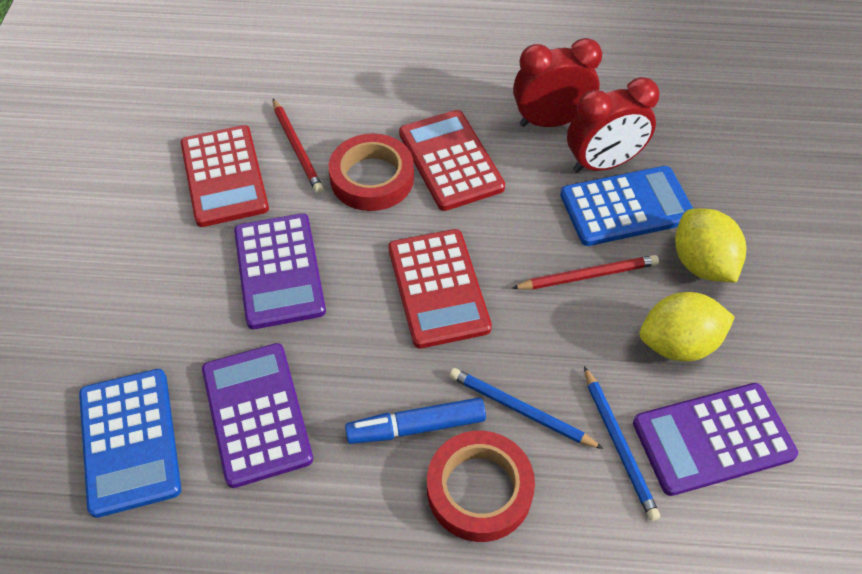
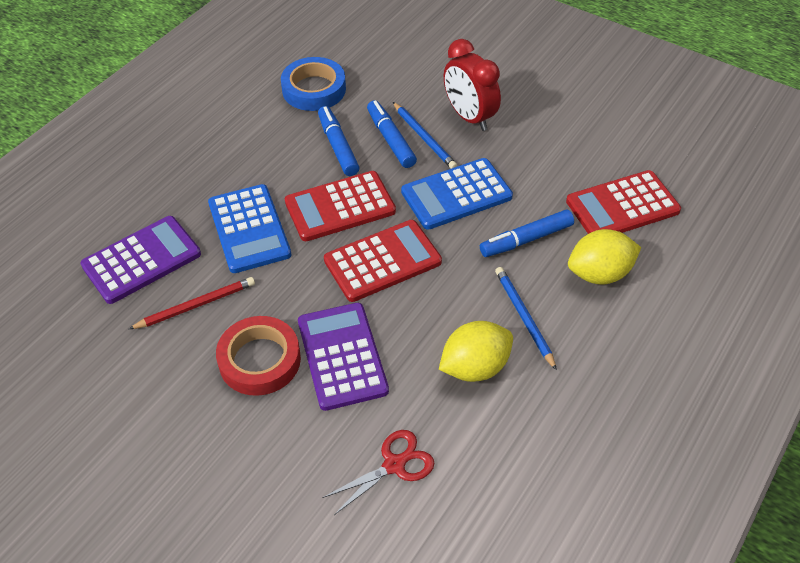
blue marker: [345,398,486,444] = 1 -> [318,106,359,176] [367,100,417,168] [480,209,574,257] = 3
blue tape: none = 0 -> [281,57,346,111] = 1
purple calculator: [202,343,313,488] [234,213,326,329] [633,383,798,496] = 3 -> [80,216,201,304] [298,303,389,411] = 2
red clock: [513,38,602,127] [567,77,660,173] = 2 -> [444,39,501,131] = 1
red pencil: [273,99,323,193] [512,255,659,290] = 2 -> [129,277,255,329] = 1
red scissors: none = 0 -> [322,430,435,515] = 1
red tape: [329,134,414,211] [427,431,535,542] = 2 -> [216,316,301,396] = 1

